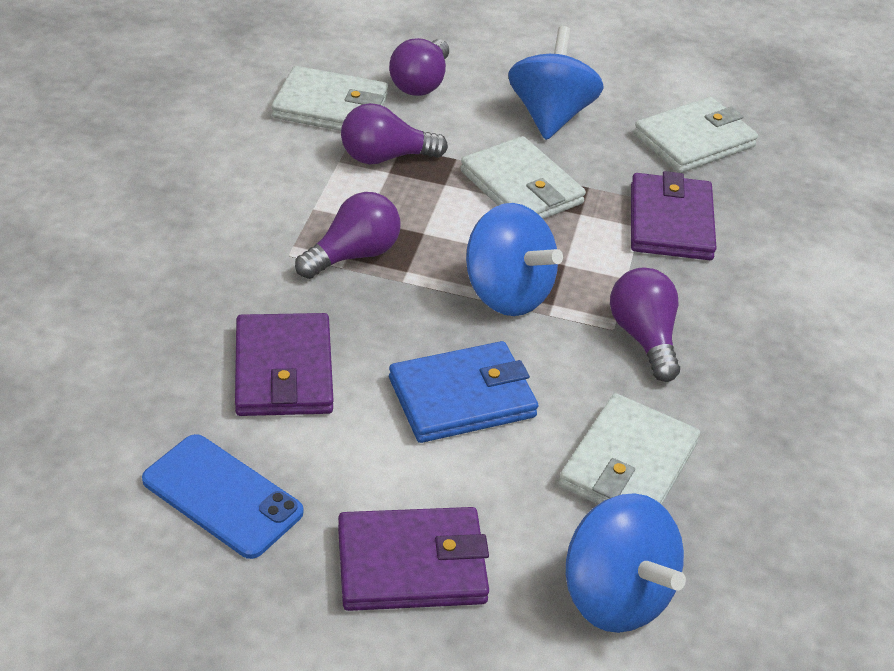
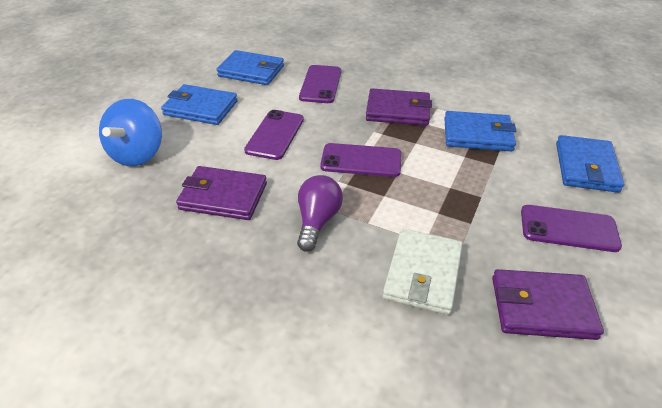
blue phone: [142,434,303,559] = 1 -> none = 0
blue spinning top: [466,203,563,316] [508,26,604,140] [566,493,686,633] = 3 -> [99,99,162,166] = 1
blue wallet: [389,341,538,443] = 1 -> [161,84,238,125] [217,50,284,85] [444,111,516,151] [556,135,624,193] = 4
purple light bulb: [295,192,400,279] [341,103,448,164] [389,38,449,96] [610,268,680,382] = 4 -> [297,175,343,252] = 1
purple phone: none = 0 -> [244,110,304,160] [299,65,341,103] [320,143,402,177] [521,205,622,252] = 4
white wallet: [271,66,388,131] [460,136,586,219] [559,393,700,505] [634,97,758,173] = 4 -> [383,229,463,315] = 1

